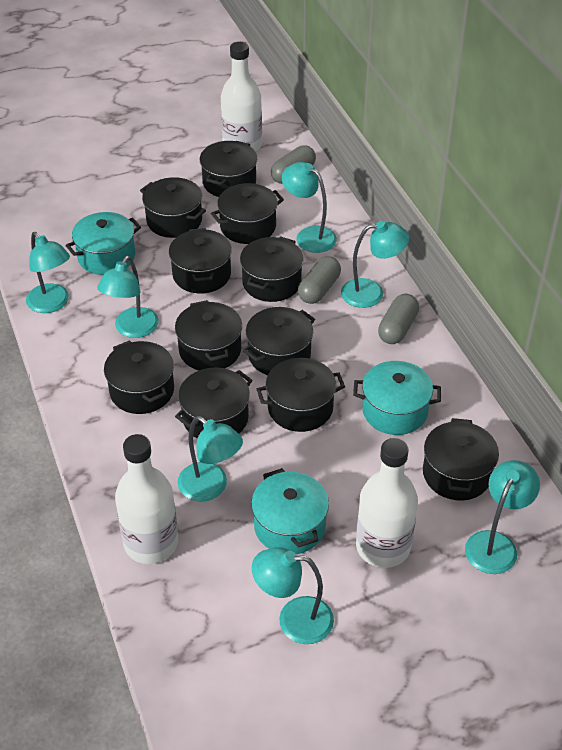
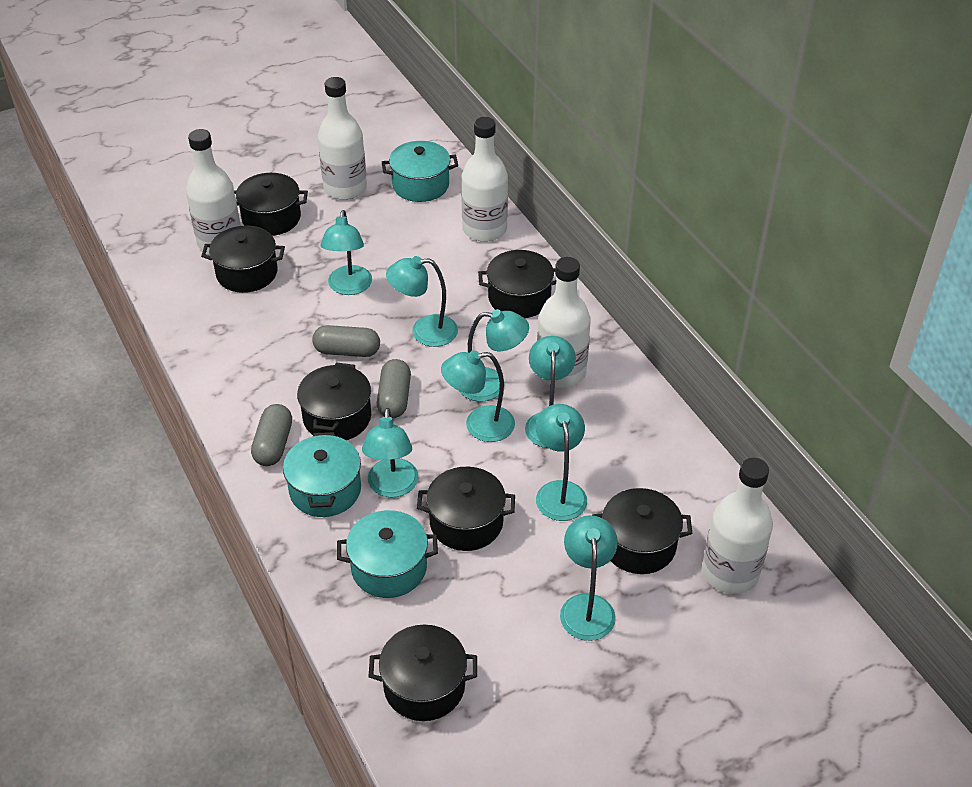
black pot: [104,340,174,414] [140,177,206,238] [169,228,232,293] [175,300,242,370] [175,367,252,438] [200,141,257,197] [211,183,284,244] [240,236,304,302] [243,307,315,375] [257,358,345,432] [423,418,499,501] = 11 -> [201,226,285,293] [234,173,308,236] [297,362,371,440] [368,625,477,721] [417,467,515,551] [478,250,556,318] [592,488,692,574] = 7
turquoise lamp: [26,232,70,313] [97,256,159,338] [178,416,243,501] [252,547,334,644] [282,162,337,253] [341,221,409,308] [465,460,540,574] = 7 -> [320,210,372,295] [362,408,418,497] [386,256,458,347] [441,350,515,442] [459,309,529,402] [525,336,576,448] [536,404,587,521] [560,515,618,641] = 8
white bottle: [115,434,178,564] [221,42,262,152] [356,438,418,568] = 3 -> [186,129,241,253] [318,77,367,200] [461,117,508,242] [537,257,591,388] [702,458,773,594] = 5

